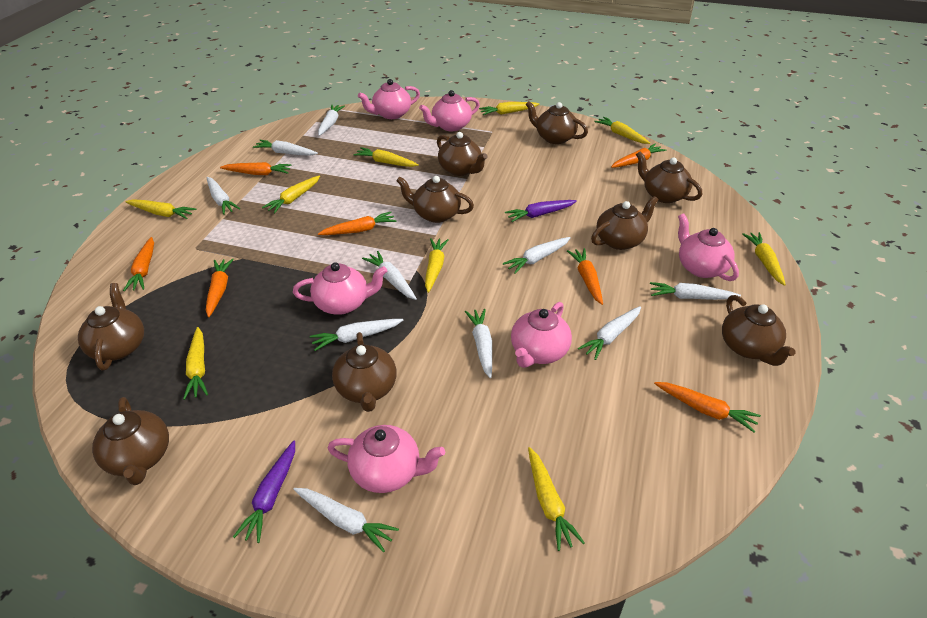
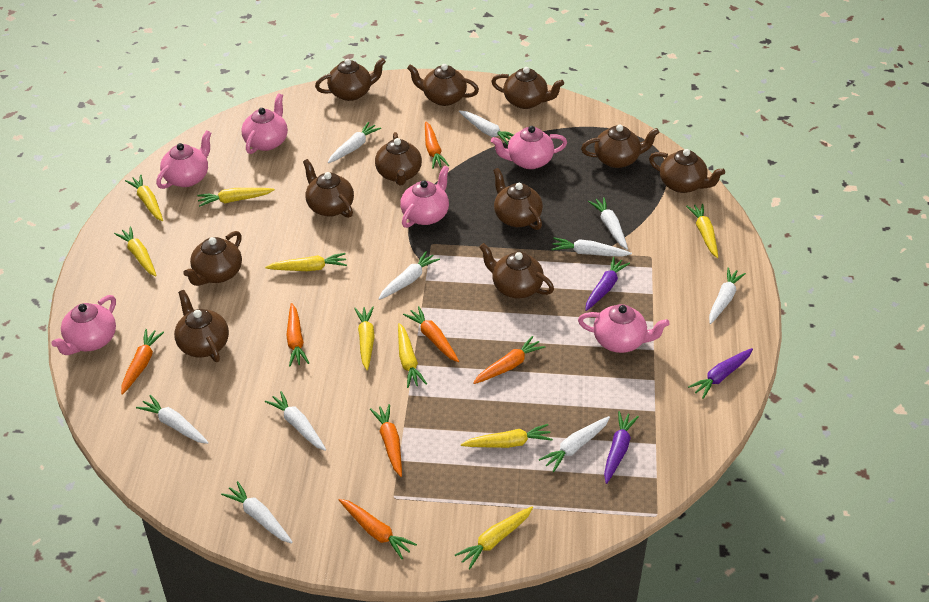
brown teapot: [78,283,144,371] [92,397,169,485] [332,332,397,412] [396,176,474,223] [437,132,487,176] [526,101,588,144] [591,196,659,250] [636,151,702,203] [722,295,796,366] = 9 -> [174,290,229,362] [184,231,242,286] [303,159,354,218] [315,58,386,101] [375,132,422,185] [407,64,479,106] [479,243,554,298] [491,67,564,109] [493,168,543,230] [581,124,660,168] [649,149,725,193] = 11
purple carrot: [233,441,295,543] [505,200,577,222] = 2 -> [585,257,630,311] [604,411,639,484] [688,348,753,399] = 3

